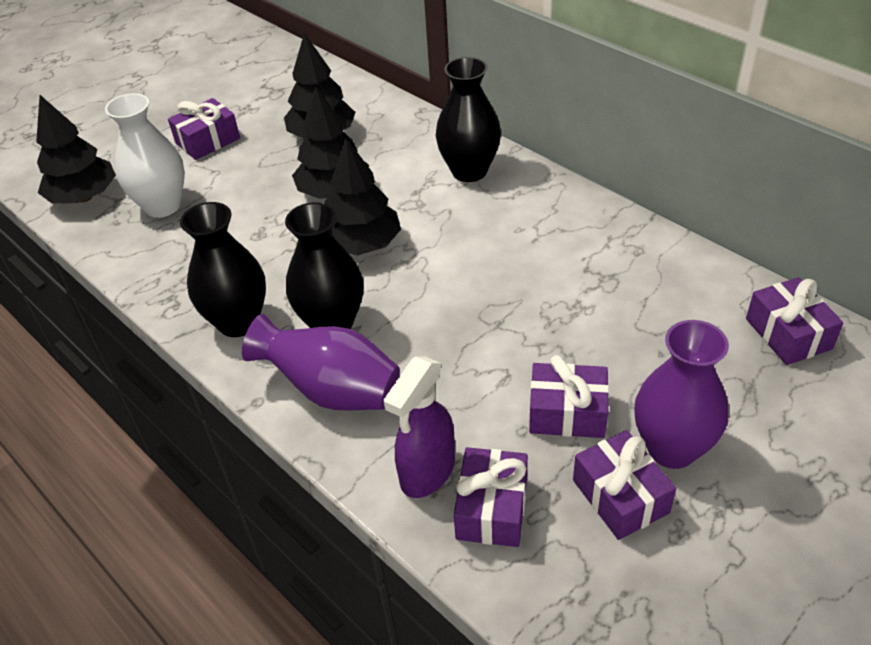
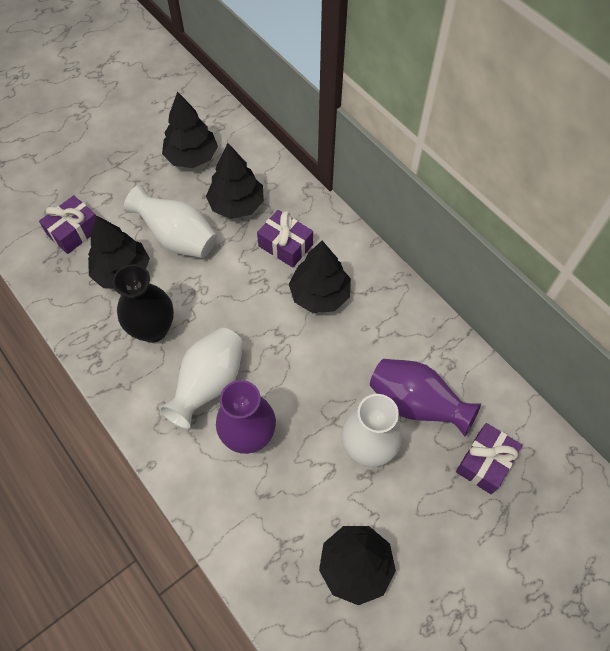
black tree: [36,95,116,203] [284,33,355,139] [292,86,369,199] [324,137,401,255] = 4 -> [88,215,150,288] [162,91,218,168] [206,143,264,219] [289,241,351,313] [319,526,396,605] = 5
black vase: [180,202,266,337] [285,202,364,329] [435,57,501,182] = 3 -> [112,264,174,343] = 1
purple gift: [168,98,240,160] [454,447,528,547] [529,355,609,438] [573,430,676,540] [746,277,843,365] = 5 -> [39,195,96,254] [257,210,313,268] [456,423,522,494] = 3
purple spray bottle: [383,356,455,498] = 1 -> none = 0
white vase: [105,93,185,218] = 1 -> [123,185,217,258] [159,328,244,429] [341,394,402,467] = 3

